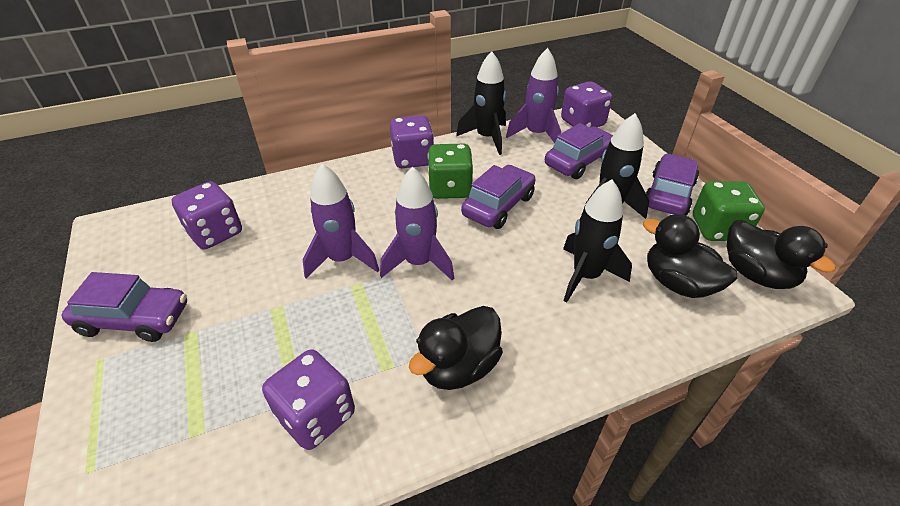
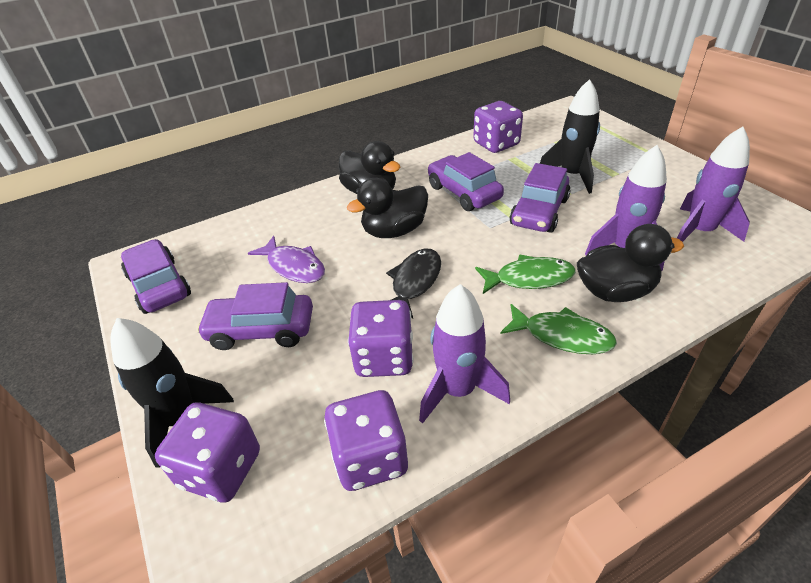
black fish: none = 0 -> [386,249,441,318] = 1
black rocket: [456,51,506,155] [563,179,632,302] [584,113,649,219] = 3 -> [111,318,234,468] [540,79,600,194] = 2
green dice: [428,144,473,199] [693,181,765,241] = 2 -> none = 0
green fish: none = 0 -> [475,254,576,294] [500,304,617,354] = 2
purple fish: none = 0 -> [248,236,325,283] = 1

